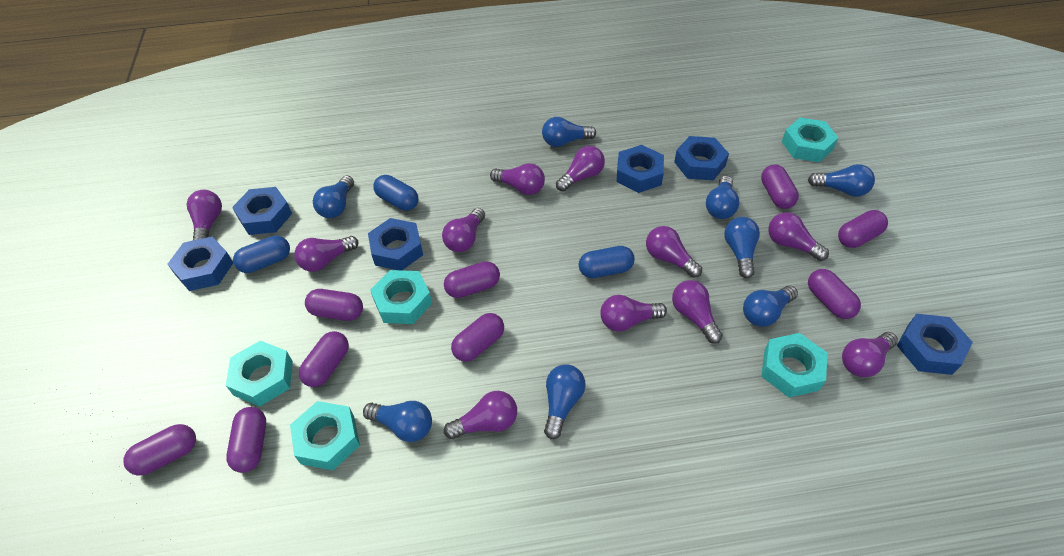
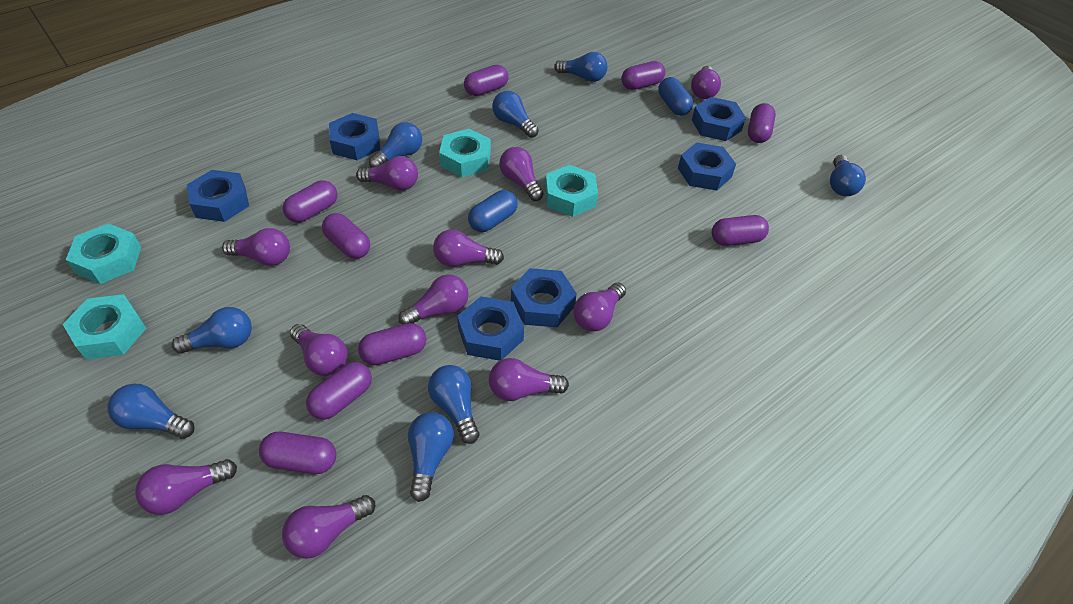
blue capsule: [233,236,290,273] [373,175,419,211] [579,246,635,278] = 3 -> [468,190,518,232] [658,77,693,116] = 2
turquoise nut: [226,341,293,406] [290,401,360,470] [370,270,432,324] [761,333,828,398] [782,118,839,162] = 5 -> [63,294,146,360] [66,223,141,284] [439,129,491,177] [545,165,598,217] = 4

